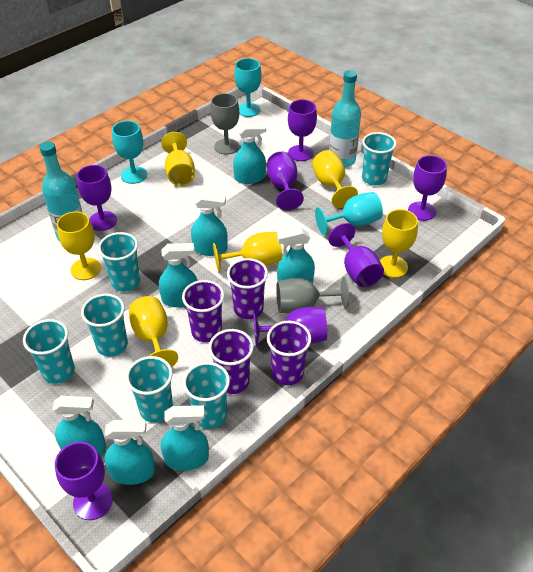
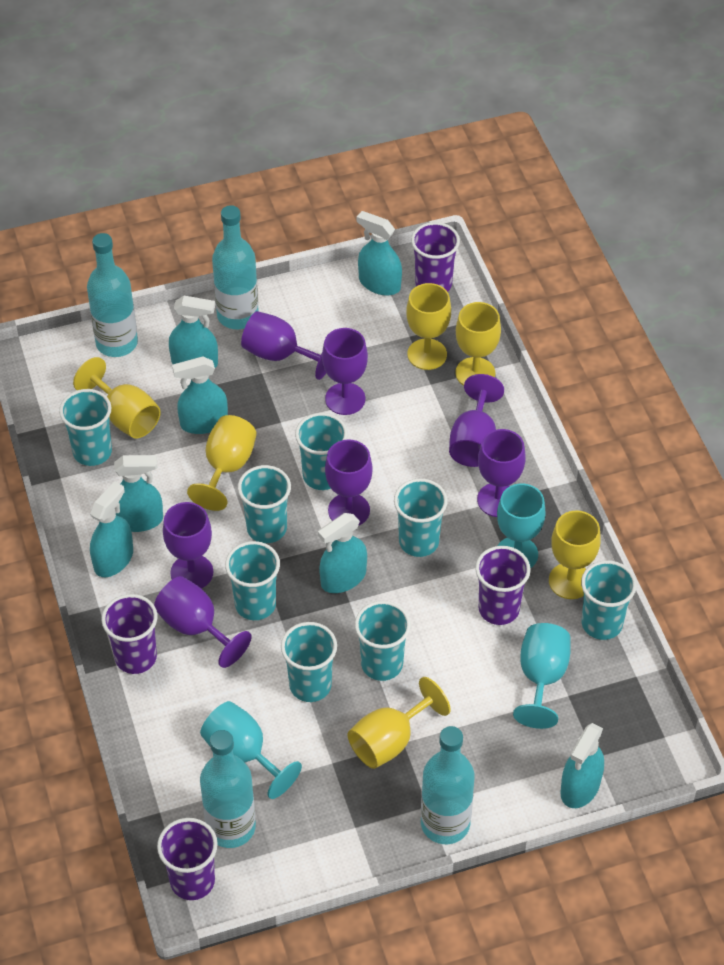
grey goblet: [210,93,239,155] [276,277,349,313] = 2 -> none = 0
turquoise bottle: [39,141,83,241] [329,70,361,168] = 2 -> [87,233,138,357] [200,730,256,848] [212,205,259,329] [421,726,475,844] = 4
turquoise cup: [23,319,75,384] [81,293,128,357] [98,232,140,292] [126,356,173,423] [183,362,230,429] [362,132,397,186] = 6 -> [59,389,112,466] [225,541,280,620] [238,465,291,543] [281,622,337,702] [295,413,348,490] [355,601,411,681] [394,478,448,557] [581,560,637,640] = 8

